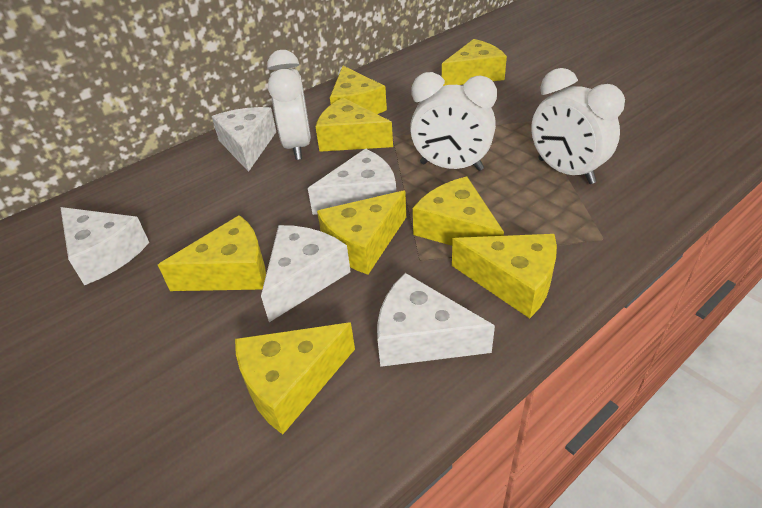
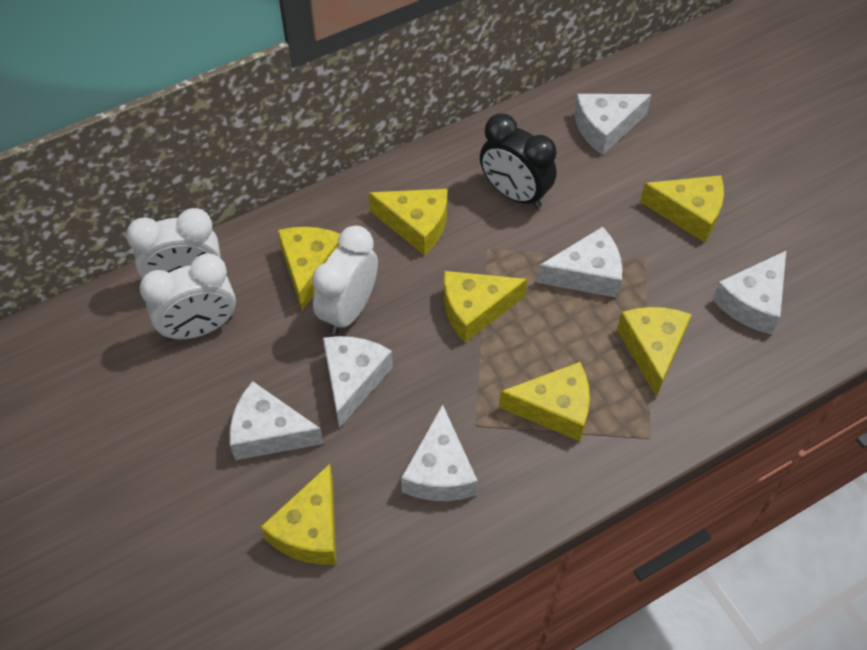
black clock: none = 0 -> [480,114,557,209] = 1
white cheese: [60,207,149,285] [212,107,276,172] [261,225,351,322] [308,148,396,215] [377,273,495,367] = 5 -> [230,381,324,460] [323,336,393,428] [401,404,478,501] [537,227,622,298] [574,94,652,155] [712,251,786,334] = 6
yellow cheese: [158,215,266,291] [235,322,355,435] [316,98,393,152] [317,190,406,275] [330,66,387,114] [413,177,504,246] [442,39,507,86] [452,234,557,318] = 8 -> [261,464,336,565] [277,227,340,311] [369,189,447,256] [444,271,527,343] [499,362,590,441] [617,307,692,397] [640,175,724,243] = 7

